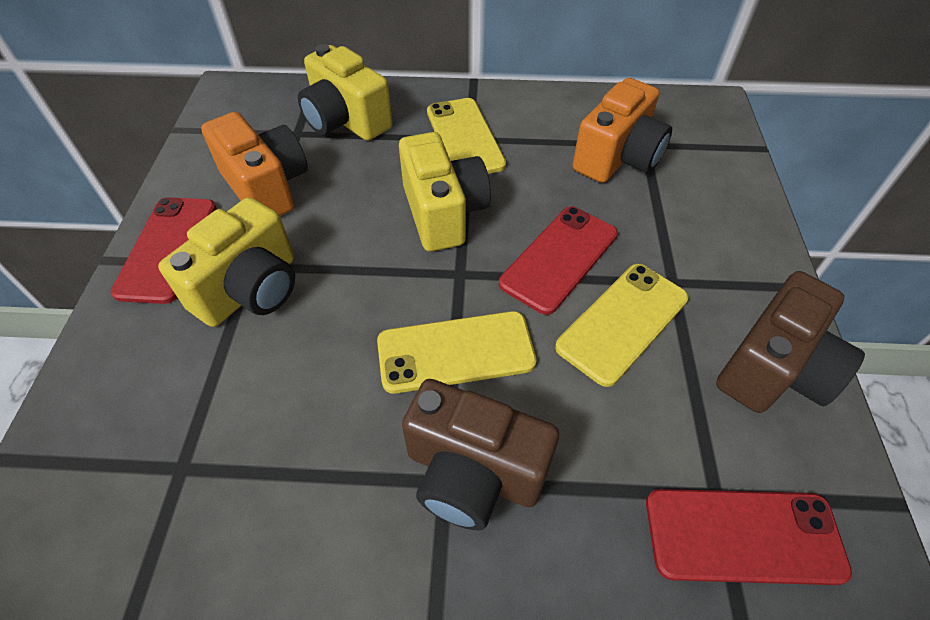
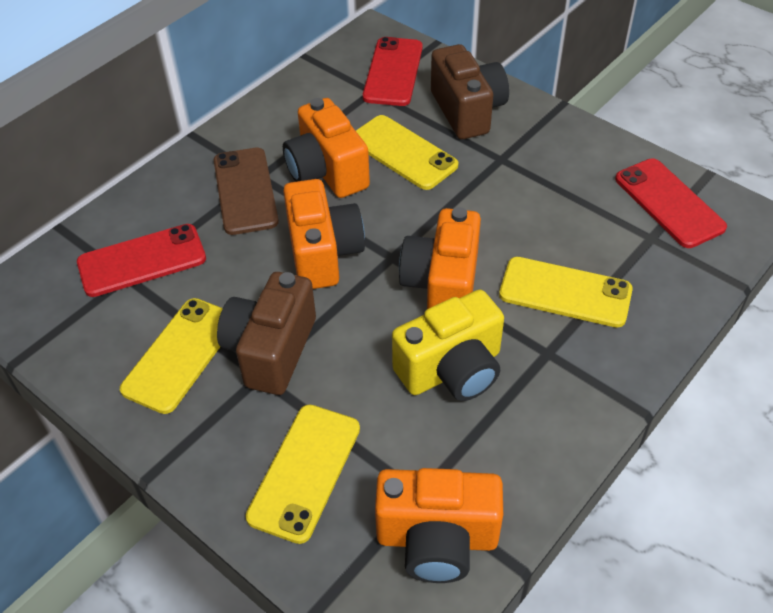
brown phone: none = 0 -> [214,148,279,235] = 1
orange camera: [201,112,308,216] [572,78,672,183] = 2 -> [283,98,370,198] [283,179,365,289] [375,468,503,583] [399,207,481,309] = 4
yellow camera: [158,197,295,327] [298,44,393,141] [399,132,491,252] = 3 -> [392,290,504,401] = 1
yellow phone: [377,311,537,394] [427,98,506,174] [555,264,689,387] = 3 -> [120,298,223,414] [246,404,360,544] [356,115,458,190] [499,257,633,328] = 4

